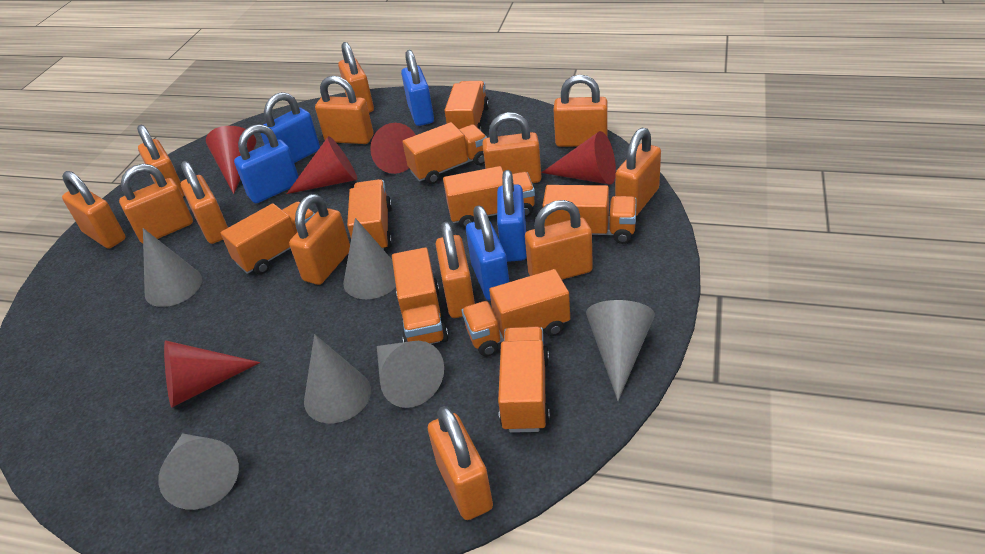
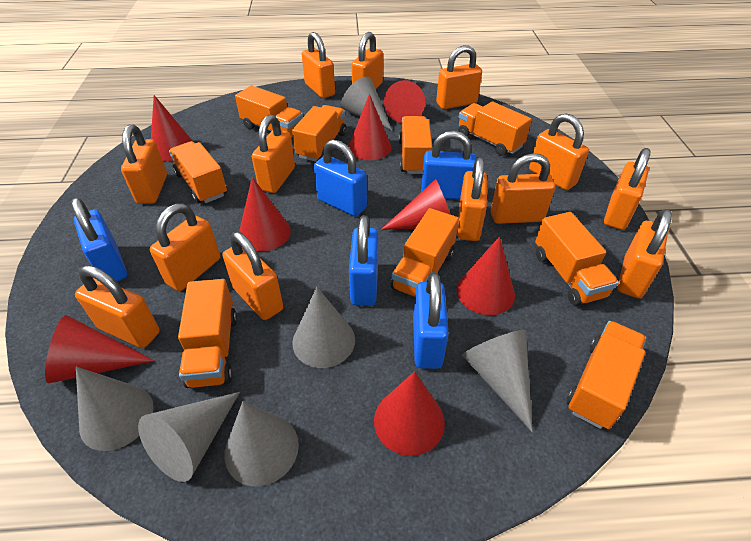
red cone: [164,340,260,407] [206,126,256,194] [286,136,357,194] [370,123,415,174] [541,131,616,185] = 5 -> [45,315,155,383] [151,95,193,161] [239,177,291,251] [349,94,391,160] [374,371,445,456] [381,179,451,230] [384,80,425,123] [457,236,515,315] = 8

